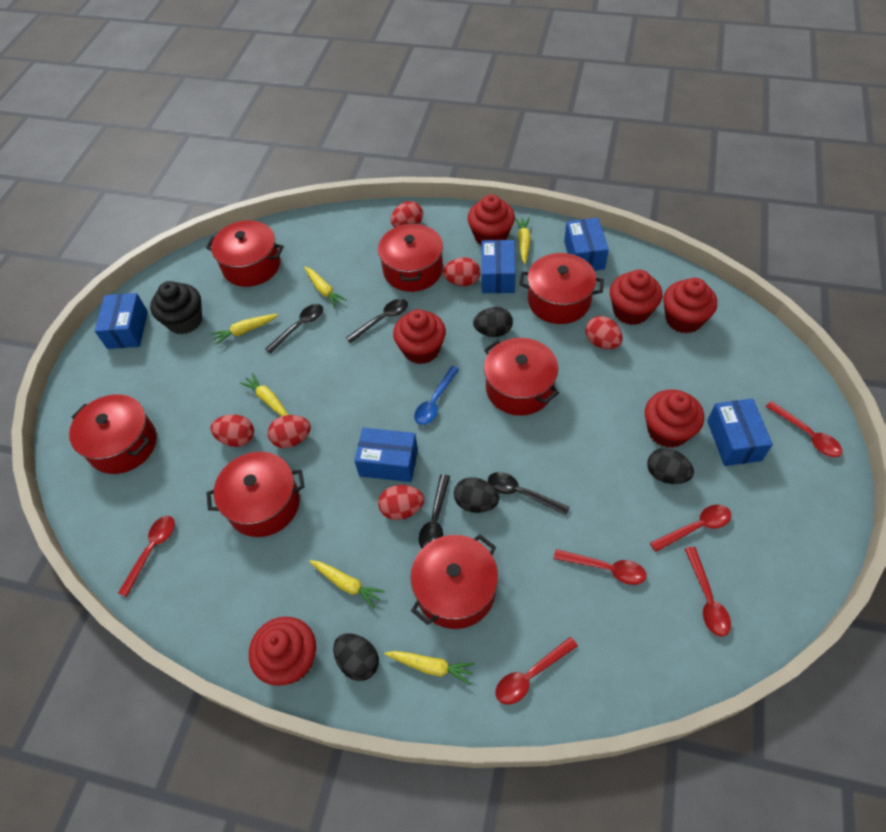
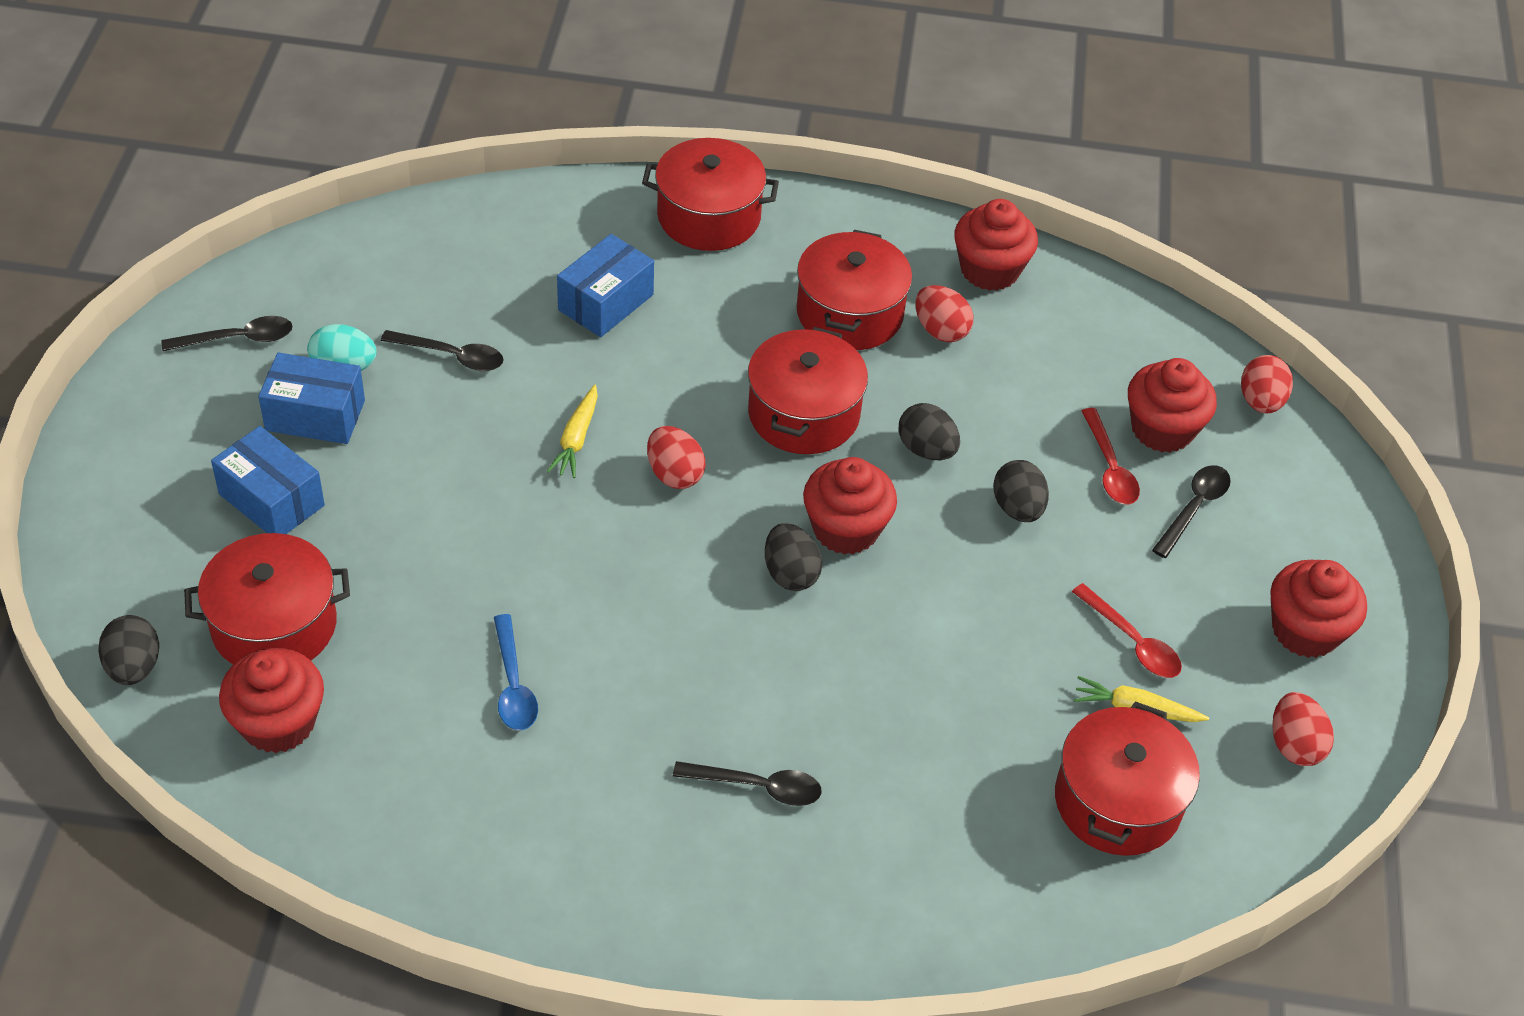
black cupcake: [150,281,202,334] = 1 -> none = 0
blue box: [95,293,148,349] [354,428,418,482] [481,240,516,293] [564,218,609,271] [707,398,773,466] = 5 -> [211,426,325,534] [258,352,365,444] [557,234,654,337] = 3
red cupcake: [249,617,316,686] [393,309,446,364] [468,195,515,246] [610,270,662,325] [645,390,704,448] [663,278,717,334] = 6 -> [219,648,324,753] [803,457,897,555] [954,199,1038,291] [1128,358,1217,453] [1270,560,1367,658] = 5
red egg: [210,415,254,447] [268,415,311,448] [378,485,424,520] [391,201,423,227] [443,258,480,286] [586,316,623,349] = 6 -> [647,426,706,489] [915,285,973,342] [1241,355,1293,413] [1272,692,1334,766] = 4
red pot: [69,394,157,474] [206,220,284,287] [207,452,305,537] [378,223,443,292] [410,534,498,629] [484,338,559,416] [519,253,604,324] = 7 -> [184,533,350,665] [642,138,779,251] [748,327,868,454] [797,230,912,350] [1055,701,1200,856] = 5
red spoon: [118,516,175,597] [495,637,578,704] [554,549,647,585] [650,505,731,552] [685,547,731,636] [766,401,842,457] = 6 -> [1072,583,1182,678] [1082,408,1140,504] = 2
turquoise egg: none = 0 -> [307,324,377,371] = 1
yellow carrot: [211,314,278,345] [240,373,288,416] [304,267,347,308] [309,560,385,609] [384,651,475,685] [515,217,531,264] = 6 -> [546,385,598,478] [1074,676,1209,722] = 2

